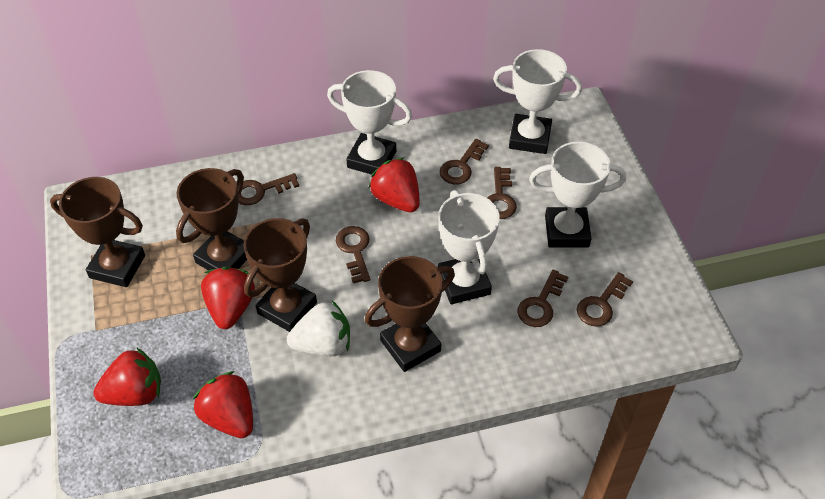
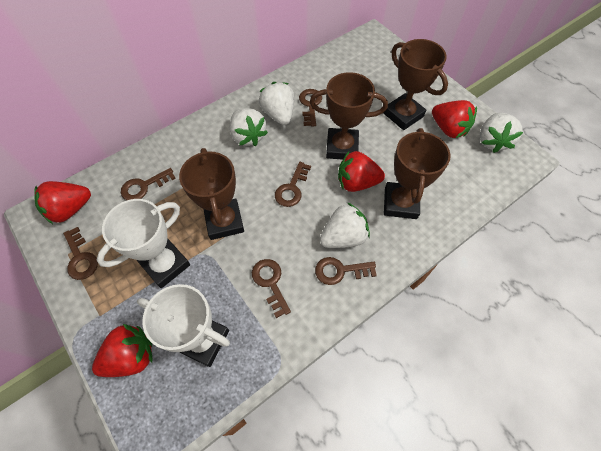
white strawberry: [287,301,350,356] = 1 -> [230,108,268,146] [259,82,294,125] [320,202,370,248] [480,113,523,153] = 4
white trophy: [327,70,412,175] [438,190,500,304] [493,49,582,154] [529,142,626,247] = 4 -> [97,199,190,288] [137,284,230,367] = 2

